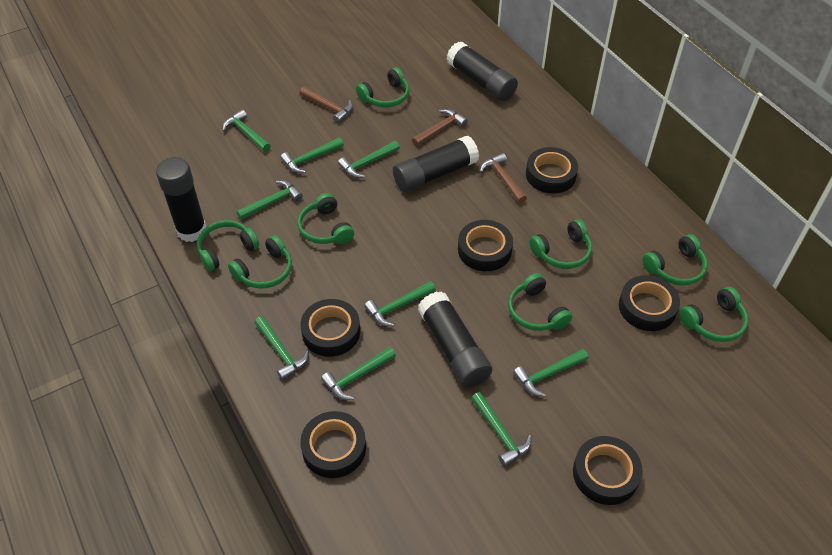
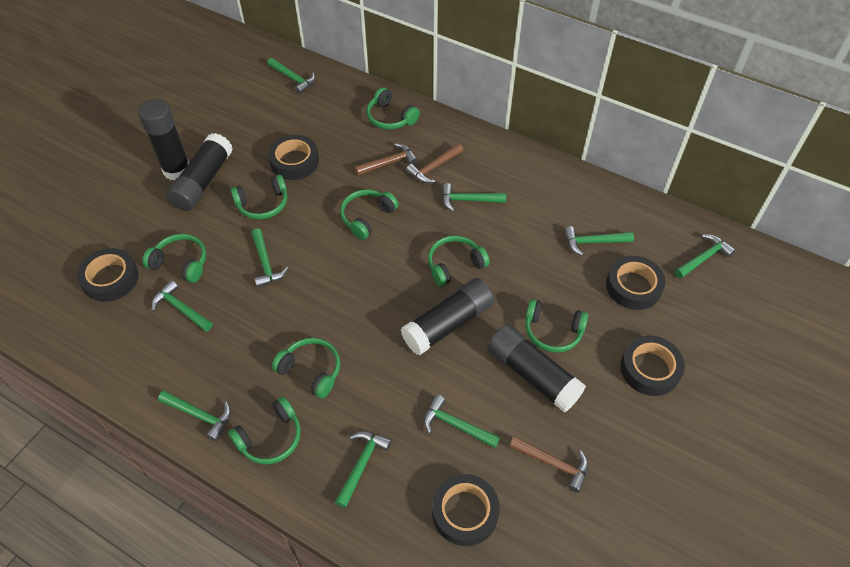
black tape: [300,299,360,357] [300,411,366,478] [458,220,513,271] [526,147,578,194] [573,436,642,505] [619,275,680,331] = 6 -> [77,248,139,302] [268,135,319,180] [432,474,500,546] [606,256,665,310] [620,336,685,396] = 5

